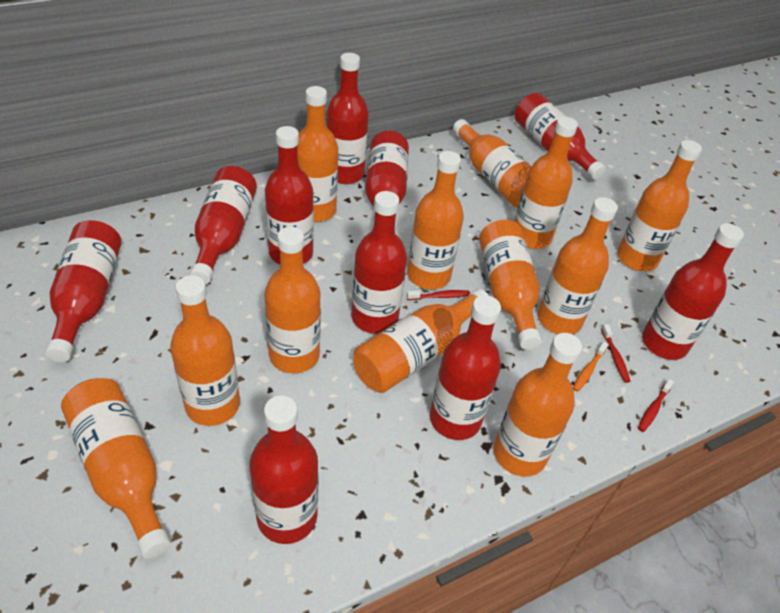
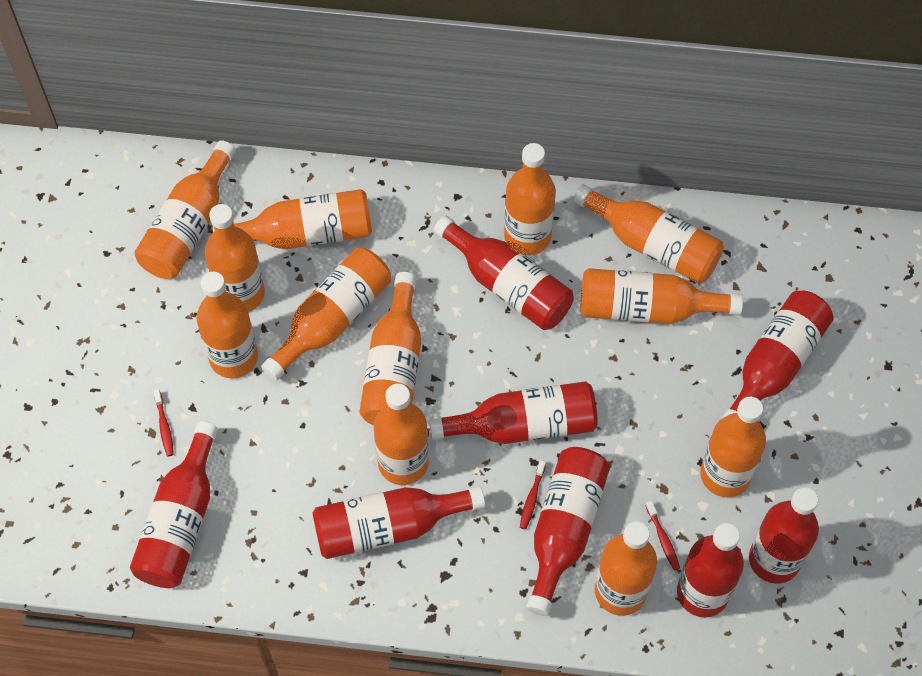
orange toothbrush: [573,342,609,392] = 1 -> none = 0
red bottle: [45,220,121,362] [190,166,257,285] [250,395,318,544] [265,126,314,264] [327,53,369,184] [352,191,407,334] [365,131,409,229] [430,295,501,440] [515,93,606,180] [642,223,744,360] = 10 -> [130,422,218,588] [312,486,485,559] [429,381,598,444] [434,215,574,330] [526,447,610,616] [677,523,744,617] [721,291,834,419] [749,487,819,584] = 8

